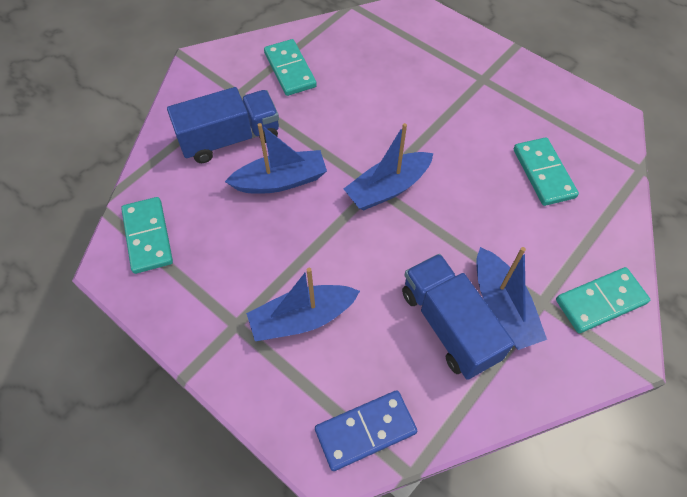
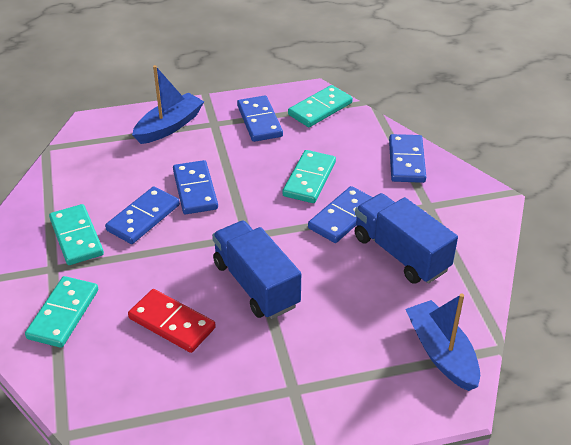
blue boat: [225,123,327,194] [246,268,360,341] [344,123,433,210] [476,247,547,350] = 4 -> [132,65,204,144] [406,294,480,391] = 2
blue domino: [315,390,417,471] = 1 -> [105,186,180,244] [173,160,218,214] [237,96,283,142] [308,186,373,243] [389,134,426,183] = 5
red domino: none = 0 -> [128,289,216,353] = 1

